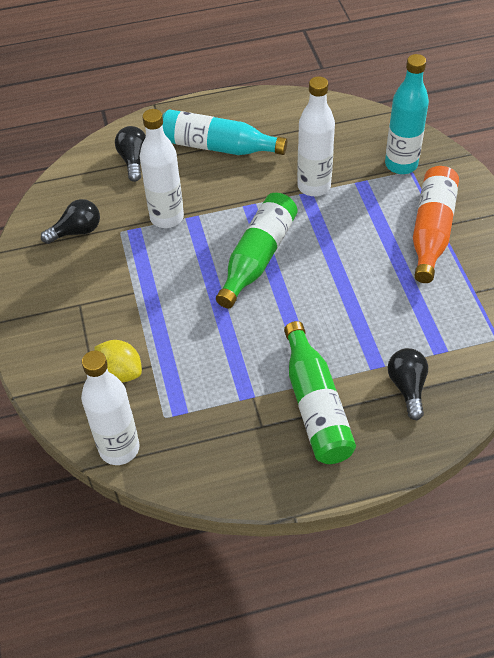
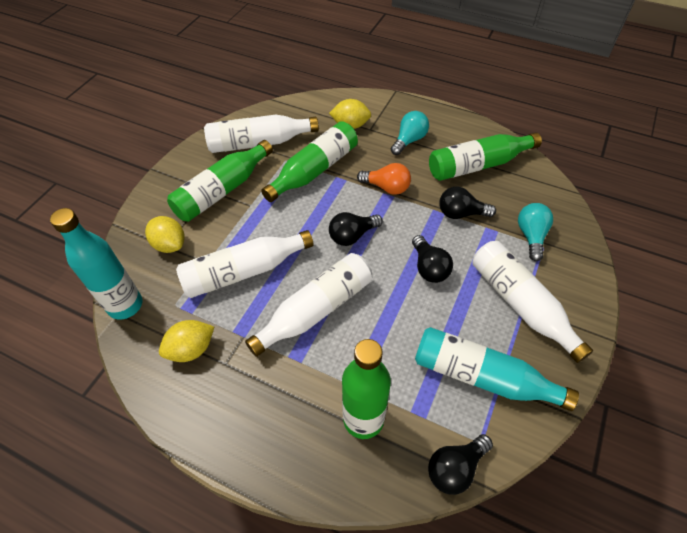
black light bulb: [41,199,100,244] [115,126,146,182] [388,348,428,420] = 3 -> [329,212,383,246] [412,235,453,283] [428,434,493,495] [439,186,496,219] = 4
green bottle: [216,193,298,308] [284,321,356,464] = 2 -> [167,140,273,222] [261,121,358,202] [342,339,391,439] [429,133,542,181] = 4
orange bottle: [413,166,459,283] = 1 -> none = 0
orange light bulb: none = 0 -> [357,163,411,195] = 1
turquoise light bulb: none = 0 -> [391,111,429,155] [518,203,553,261] = 2
white bottle: [81,350,140,465] [140,109,184,228] [297,76,335,196] = 3 -> [176,230,314,298] [204,115,319,153] [245,253,372,357] [472,241,593,363] = 4
yellow lemon: [94,340,142,383] = 1 -> [145,216,185,253] [159,320,214,362] [329,99,371,129] = 3

